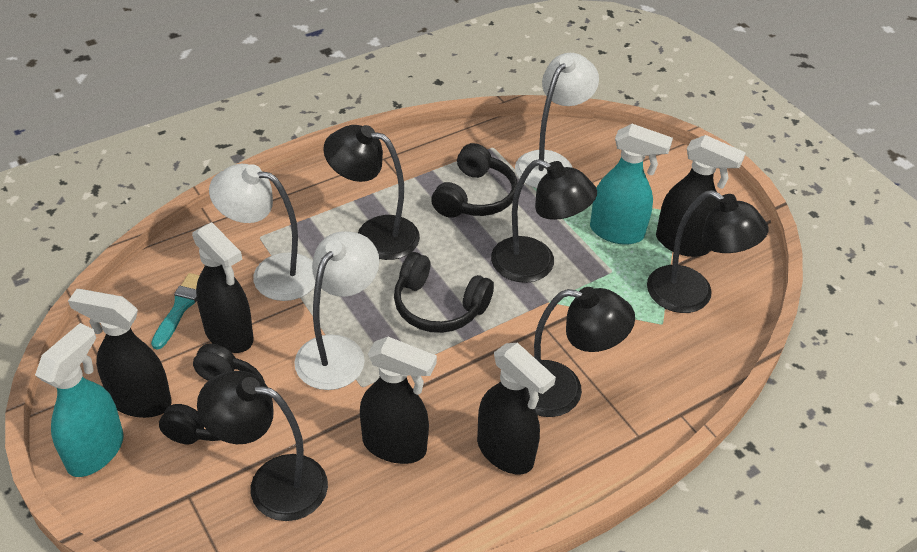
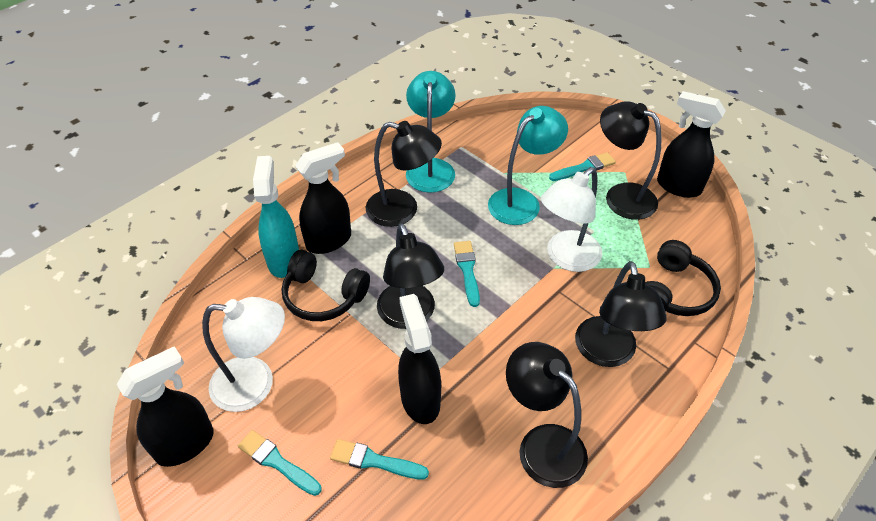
black headphones: [159,343,265,444] [394,252,494,333] [431,143,518,218] = 3 -> [282,250,370,321] [645,240,721,316] = 2
black spray bottle: [68,289,172,418] [192,222,254,353] [360,337,437,464] [477,343,556,474] [656,135,746,257] = 5 -> [117,346,214,467] [295,142,351,254] [398,294,441,424] [657,91,726,198] = 4
turquoise brush: [151,273,200,350] = 1 -> [238,430,322,496] [330,439,429,480] [454,241,480,307] [549,152,616,181] = 4
turquoise lamp: none = 0 -> [406,71,456,193] [488,106,568,225] = 2
turquoise spray bottle: [35,323,124,477] [590,124,673,245] = 2 -> [253,156,299,278] = 1
white lamp: [209,164,315,301] [294,231,379,390] [515,53,599,188] = 3 -> [202,297,285,412] [541,167,602,272] = 2

